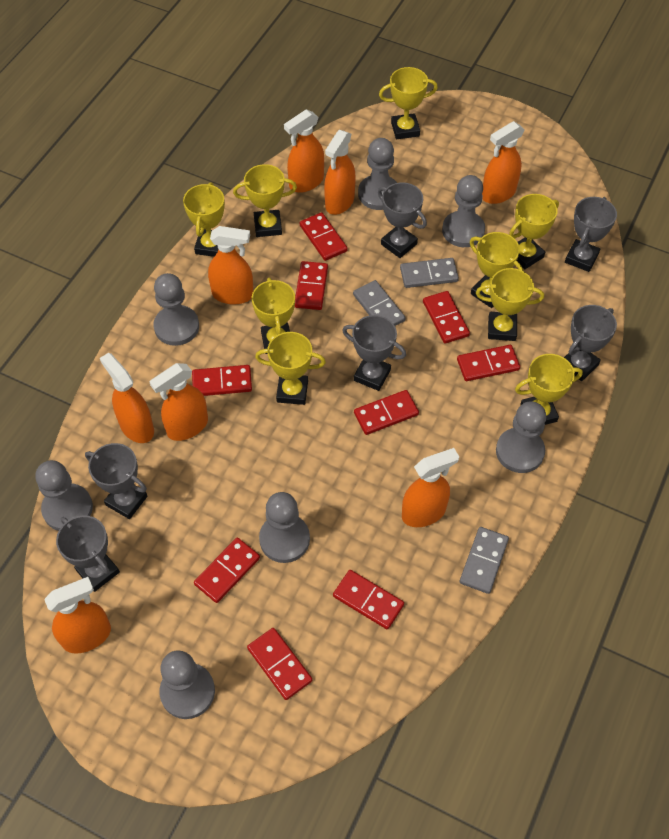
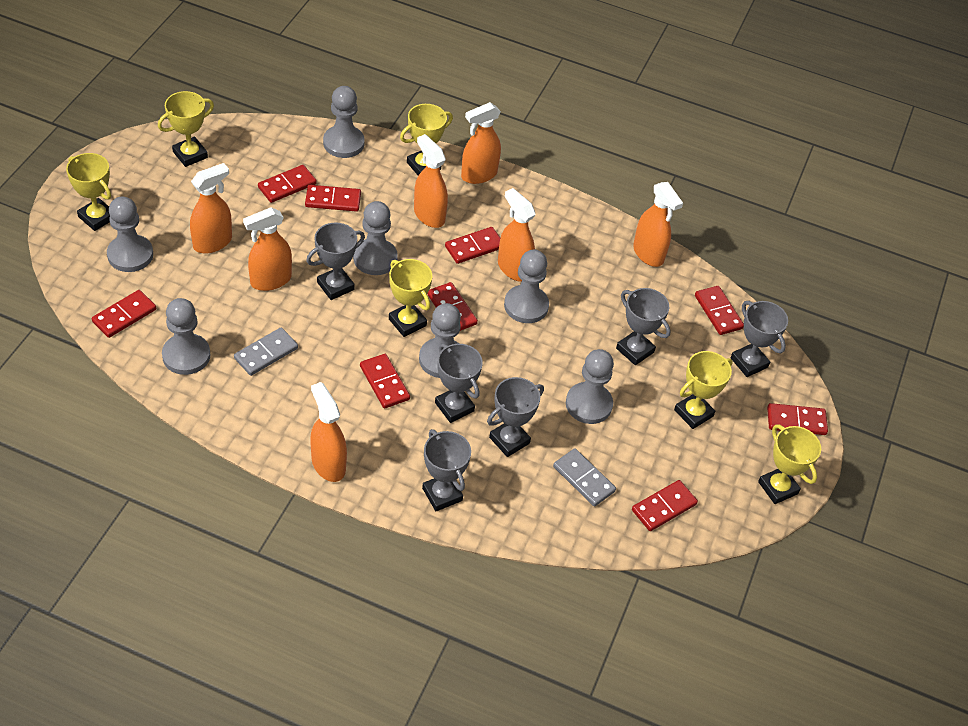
grey domino: [353,280,406,326] [400,258,459,288] [460,527,509,594] = 3 -> [234,327,298,376] [553,448,616,506] = 2
orange spray bottle: [44,577,111,654] [100,353,154,443] [149,363,208,441] [208,226,253,305] [284,109,324,193] [324,130,356,215] [402,448,459,527] [482,121,525,204] = 8 -> [190,163,232,254] [243,207,292,291] [310,382,347,482] [414,134,448,228] [461,102,501,184] [498,188,536,282] [633,182,683,267] = 7
yellow trophy: [183,182,225,257] [233,164,297,237] [252,278,295,354] [255,332,326,405] [379,67,438,139] [470,232,524,308] [476,268,544,341] [509,194,559,270] [515,354,583,425] = 9 -> [66,153,111,231] [158,91,214,167] [389,259,432,337] [400,104,453,175] [674,351,733,429] [758,424,821,504] = 6

